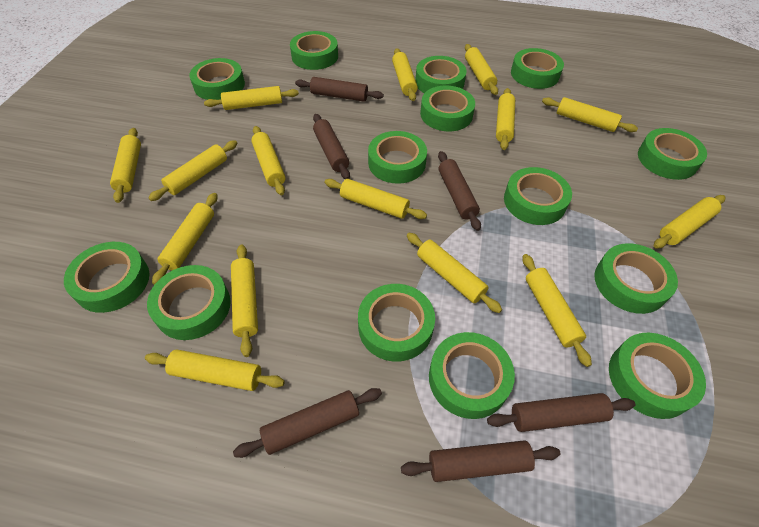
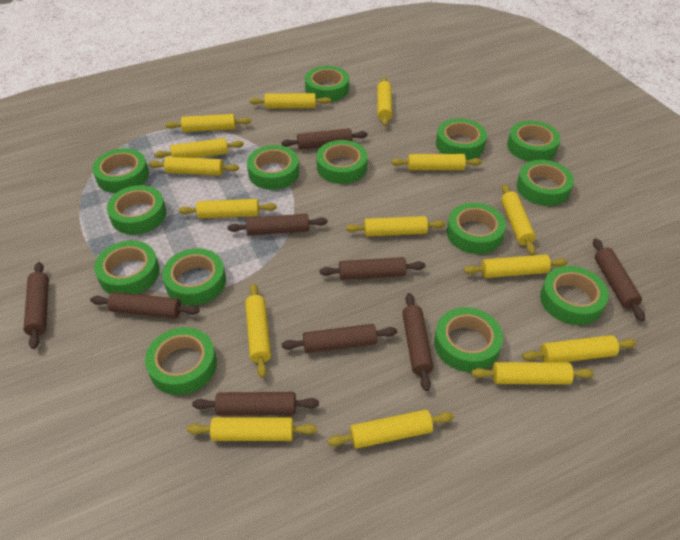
brown rolling pin: [233,388,382,458] [295,77,384,102] [313,114,350,179] [401,440,560,482] [438,151,481,231] [487,393,635,432] = 6 -> [23,262,49,349] [90,292,200,318] [192,392,319,415] [227,214,328,236] [281,128,368,150] [282,324,397,353] [320,257,425,280] [402,293,434,391] [593,238,645,321] = 9

